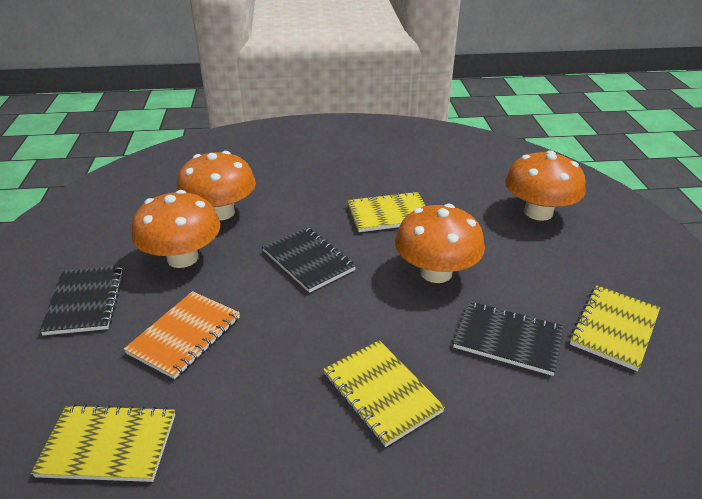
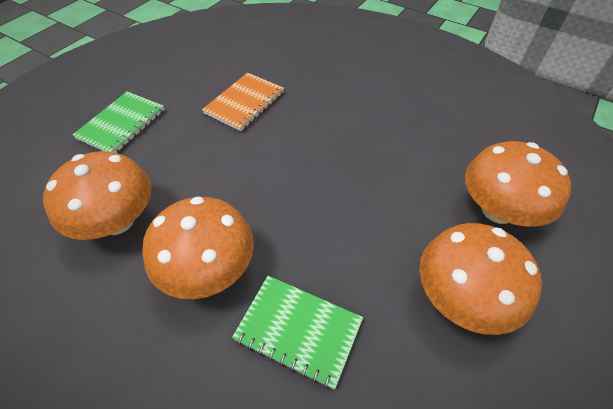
black notebook: [40,265,124,335] [262,227,356,293] [453,301,563,376] = 3 -> none = 0
green notebook: none = 0 -> [72,92,165,153] [232,276,363,389] = 2
yellow notebook: [31,404,175,482] [323,340,445,447] [347,191,426,232] [569,285,660,371] = 4 -> none = 0

